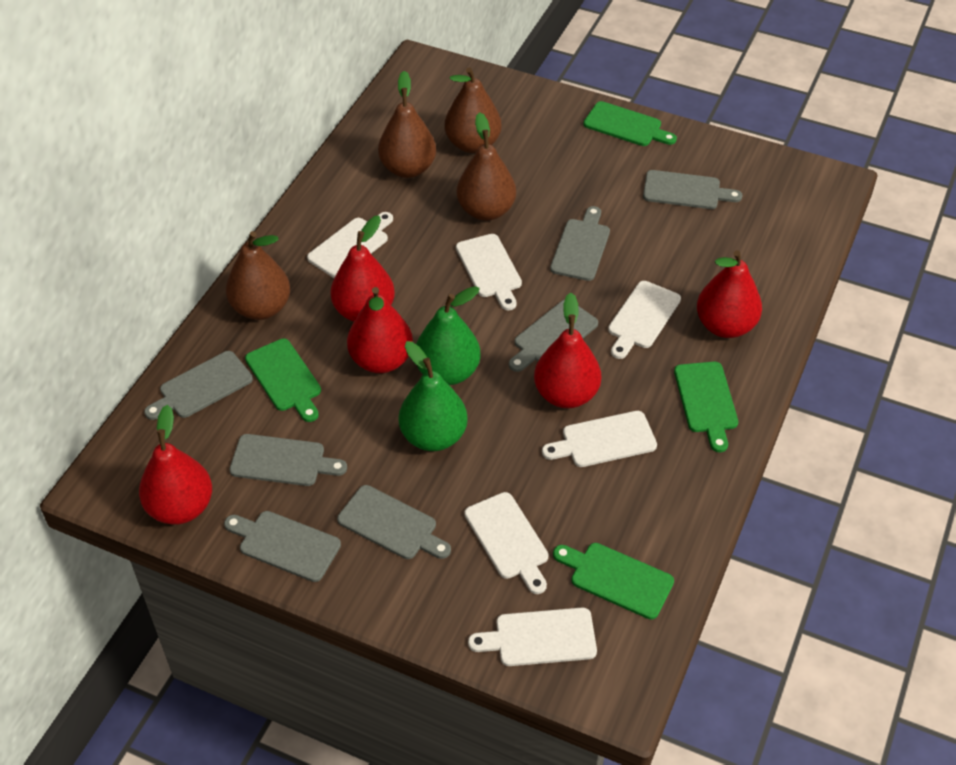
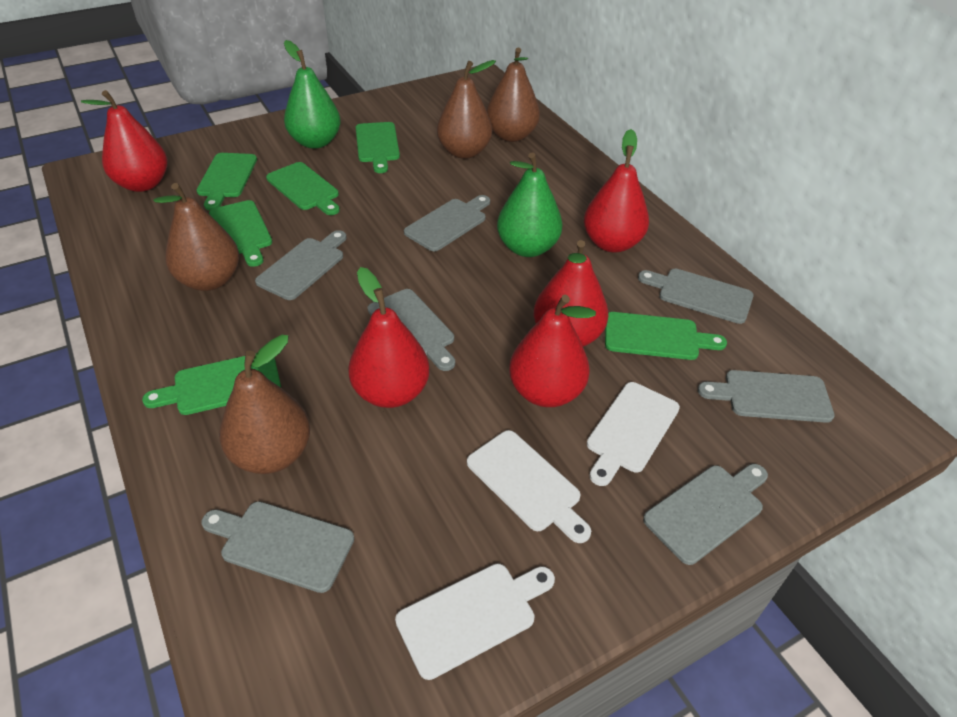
green cutting board: [245,339,321,422] [553,543,674,620] [584,101,677,146] [674,362,738,452] = 4 -> [142,353,281,415] [196,153,257,210] [209,200,272,267] [266,162,340,215] [356,122,400,173] [605,312,727,360] = 6
white cutting board: [307,212,393,278] [456,234,522,310] [464,492,549,594] [468,608,597,666] [542,411,657,467] [608,281,681,359] = 6 -> [395,564,555,680] [467,430,591,543] [587,382,680,486] = 3

